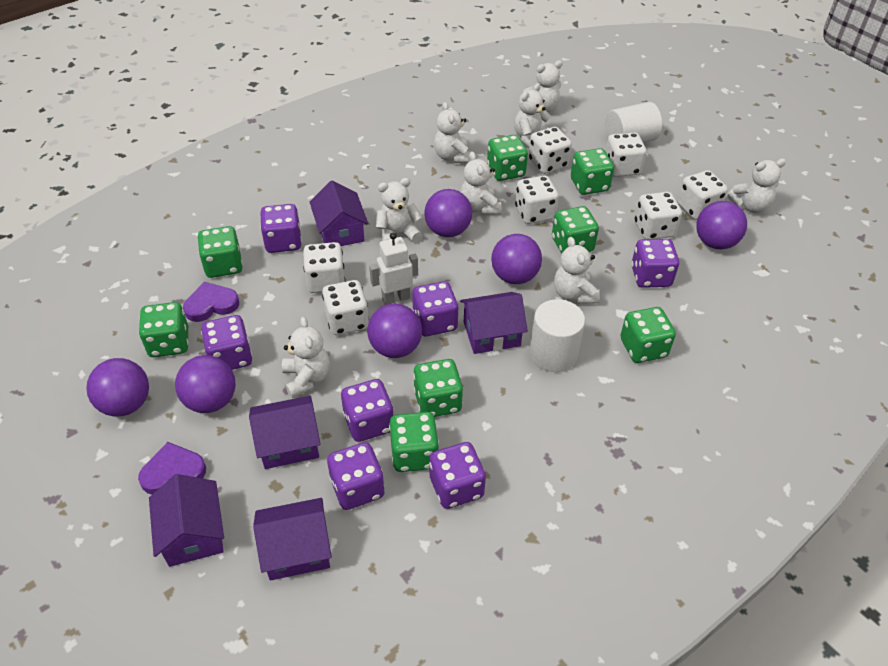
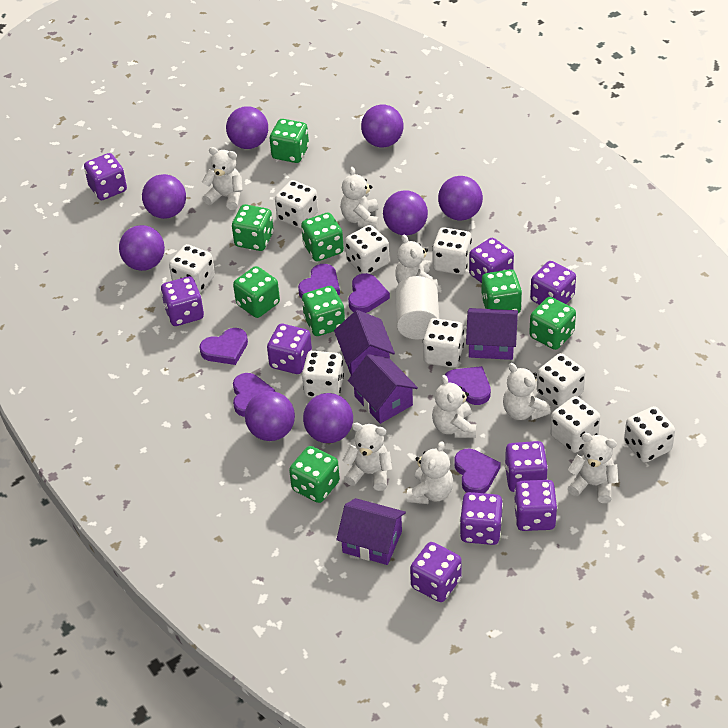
purple ball: [86,358,149,417] [175,355,235,413] [367,303,422,358] [424,189,472,237] [491,234,542,284] [696,201,747,250] = 6 -> [119,225,165,271] [142,174,186,219] [226,106,268,149] [245,391,295,441] [303,393,353,443] [361,105,404,147] [383,190,428,235] [438,176,483,221] = 8
purple dice: [201,315,252,370] [261,204,302,253] [327,442,384,510] [341,379,393,442] [412,281,459,336] [429,442,486,509] [631,239,679,288] = 7 -> [84,153,127,200] [161,276,204,326] [267,324,312,374] [410,542,462,602] [460,492,503,545] [469,238,514,283] [505,441,548,492] [514,480,557,531] [530,261,576,305] = 9
purple heart: [138,442,206,494] [183,282,239,322] = 2 -> [199,328,248,365] [233,373,275,417] [298,264,340,299] [348,273,390,313] [445,366,491,405] [454,448,501,493] = 6
purple house: [149,474,224,567] [249,396,320,469] [253,498,332,581] [310,181,368,246] [460,292,528,354] = 5 -> [334,310,395,375] [336,498,406,565] [348,354,418,424] [466,308,518,360] = 4
white cylinder: [530,299,585,372] [605,102,662,143] = 2 -> [395,276,439,339] = 1
white dice: [303,242,346,293] [322,280,369,335] [515,176,559,224] [528,127,572,174] [605,133,646,177] [634,192,682,239] [677,170,728,220] = 7 -> [169,244,215,293] [275,180,318,228] [302,351,344,398] [345,225,389,274] [423,318,464,368] [432,227,472,275] [537,353,586,407] [550,396,600,453] [624,406,675,463] = 9
white robot: [369,233,418,305] = 1 -> none = 0

